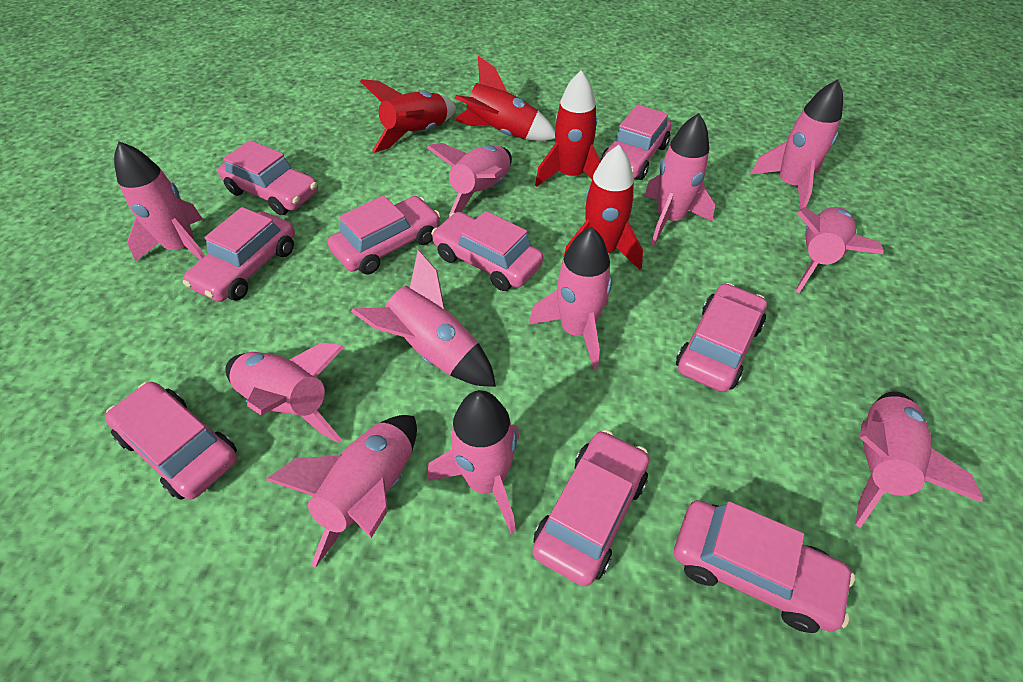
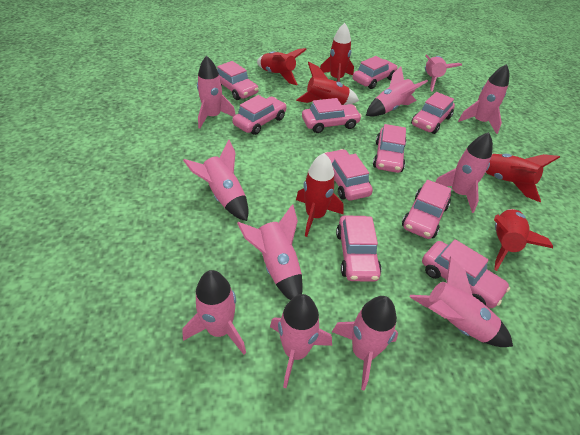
pink car: [105,382,237,500] [183,207,295,302] [218,140,318,215] [327,196,440,274] [431,211,544,291] [532,430,649,587] [601,105,671,180] [674,500,855,633] [676,283,767,392] = 9 -> [217,61,259,100] [232,95,287,135] [302,98,362,133] [325,149,373,201] [336,215,382,282] [353,56,397,89] [373,124,406,173] [402,180,452,239] [411,92,455,134] [422,239,510,308] = 10
red rocket: [360,79,456,153] [454,56,555,141] [535,70,601,187] [562,145,643,270] = 4 -> [257,48,307,85] [296,62,359,105] [296,153,344,237] [320,23,354,82] [485,154,560,202] [494,209,553,271] = 6

